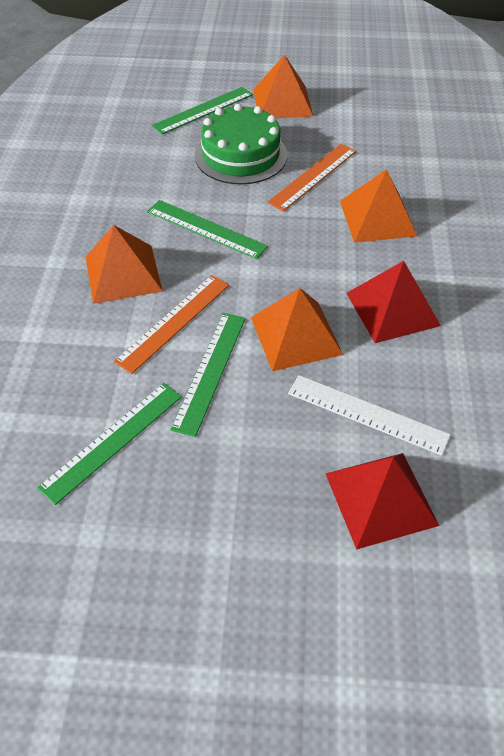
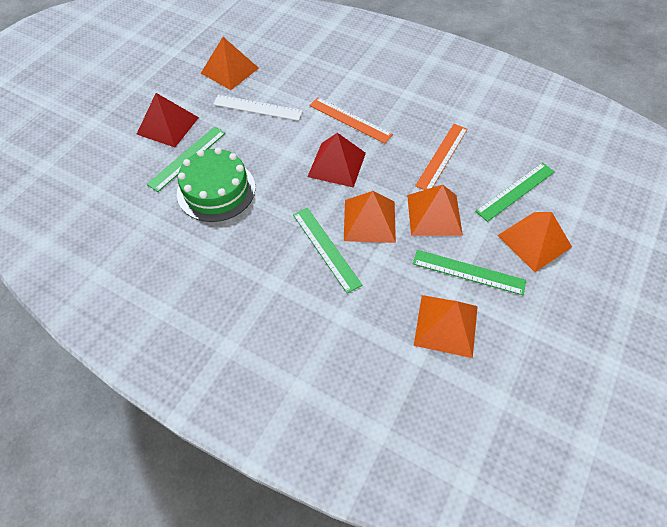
orange pyramid: [85,225,163,304] [251,288,343,371] [254,54,313,118] [340,169,417,243] = 4 -> [201,37,259,90] [344,191,396,243] [407,185,463,236] [414,295,478,358] [497,212,572,272] = 5

